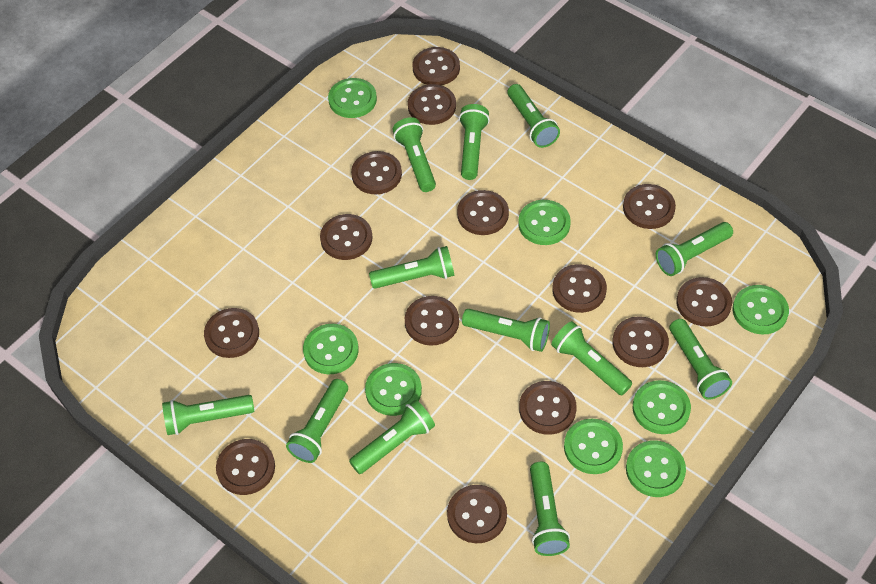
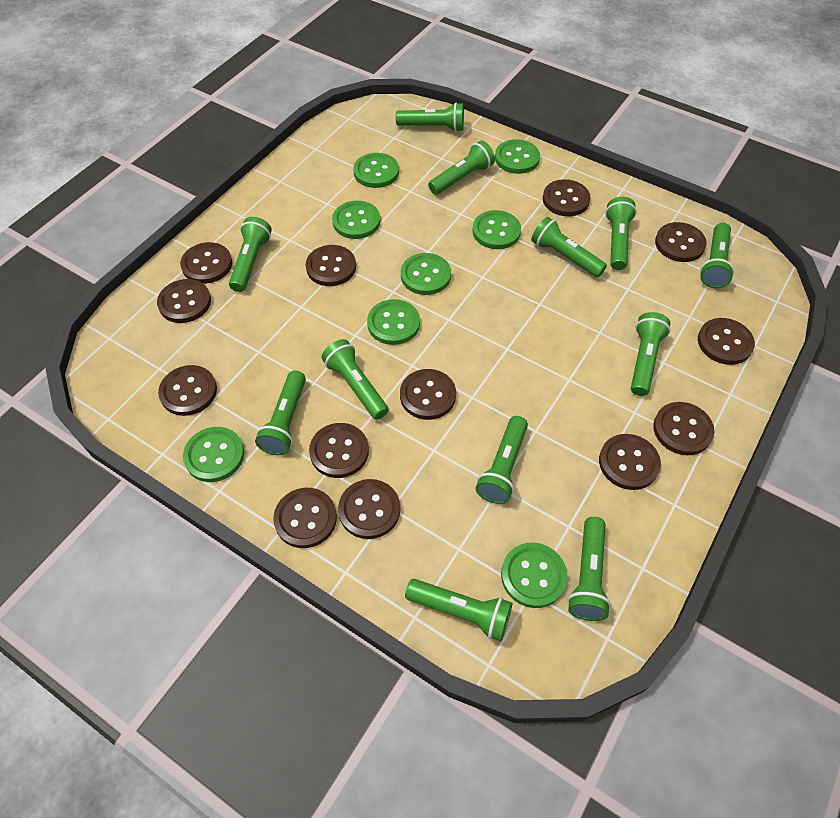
brown button: [204,308,259,358] [216,439,275,495] [320,214,372,260] [351,151,402,194] [405,296,459,346] [408,84,456,125] [413,47,460,85] [447,485,507,543] [457,190,509,235] [519,381,577,435] [552,264,607,313] [612,316,669,367] [623,184,676,229] [676,277,732,327] = 14 -> [157,279,211,323] [158,365,217,416] [180,242,232,284] [273,488,337,548] [306,245,356,286] [309,423,369,478] [338,479,400,539] [400,369,456,420] [543,179,591,216] [599,434,661,490] [653,402,714,455] [655,222,707,262] [698,318,755,365] = 13

